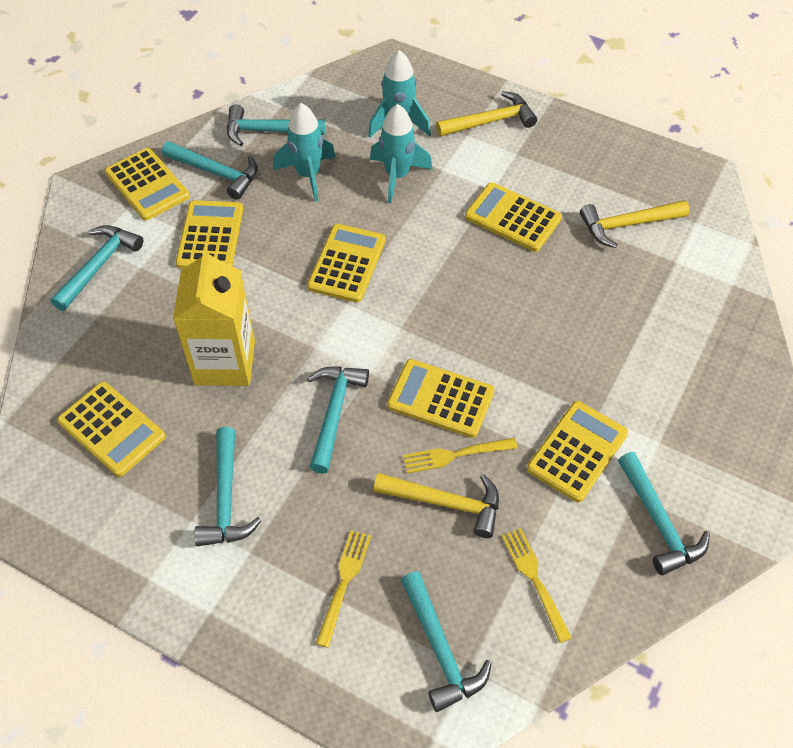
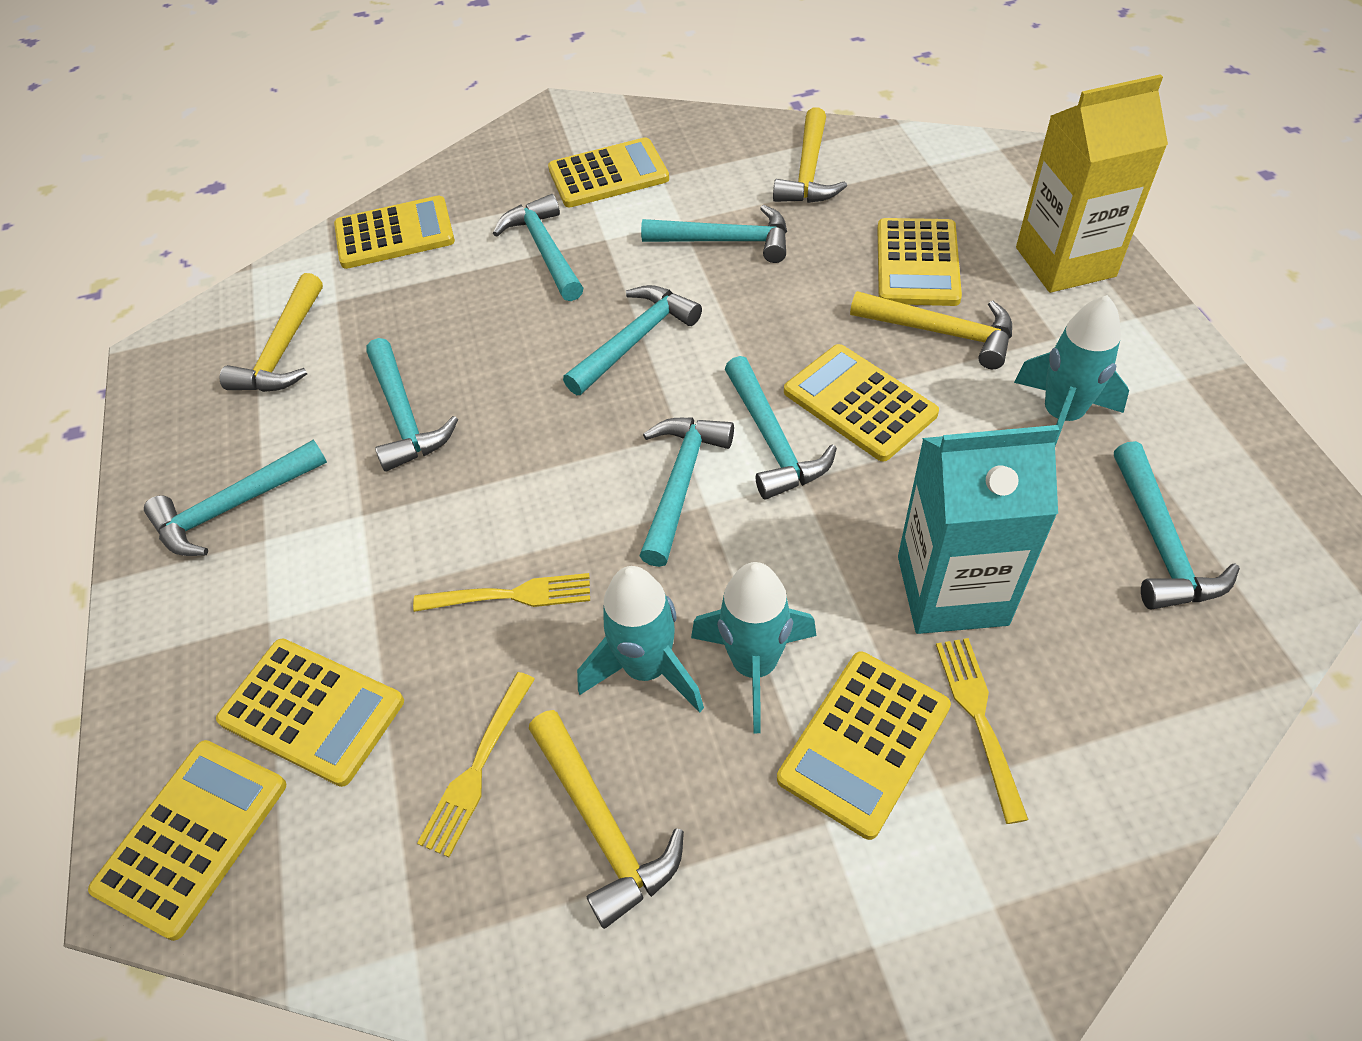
turquoise carton: none = 0 -> [898,425,1059,634] = 1
turquoise hammer: [51,225,143,311] [162,141,258,200] [194,427,261,546] [227,104,325,146] [307,367,369,474] [401,571,492,712] [618,452,710,575] = 7 -> [144,440,327,556] [366,338,458,472] [493,194,583,301] [563,285,702,395] [639,418,734,567] [641,205,787,263] [725,356,837,500] [1114,441,1240,610] = 8
yellow hammer: [373,473,499,538] [436,91,537,137] [580,200,689,248] = 3 -> [220,273,323,392] [529,710,684,929] [773,107,847,203] [850,291,1012,369] = 4

